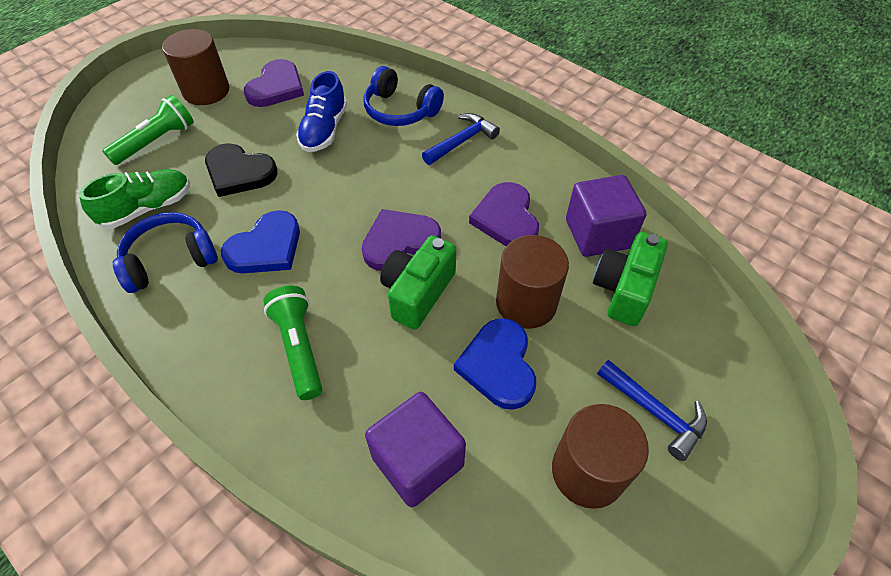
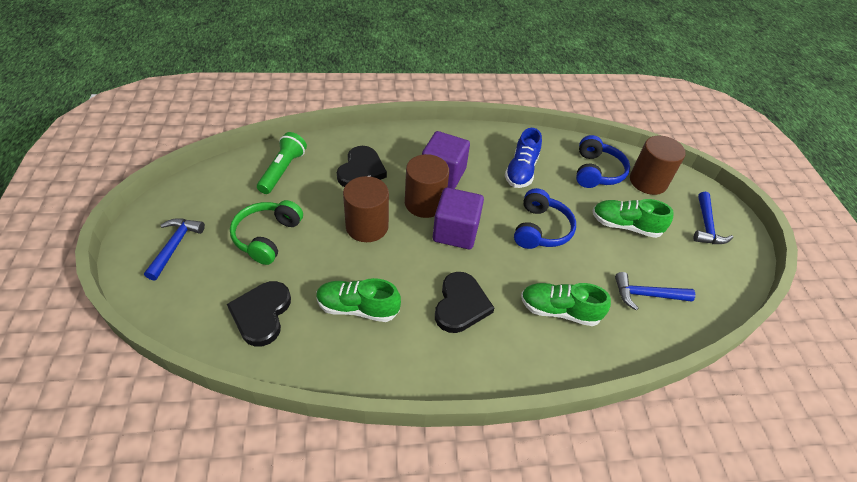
black heart: [205,143,278,197] = 1 -> [227,281,291,347] [337,146,387,187] [435,272,494,333] = 3
blue hammer: [422,113,500,165] [597,360,707,461] = 2 -> [144,218,205,281] [615,272,695,310] [694,192,733,244] = 3
blue heart: [221,210,300,273] [454,318,536,410] = 2 -> none = 0
green camera: [380,235,456,329] [593,232,668,326] = 2 -> none = 0
green flashlight: [103,95,194,165] [263,285,322,400] = 2 -> [257,132,307,194] = 1
green headphones: none = 0 -> [230,200,303,265] = 1
green shoe: [79,169,190,229] = 1 -> [316,278,401,322] [521,283,611,326] [592,199,674,238] = 3
purple heart: [244,59,304,107] [362,209,441,271] [469,182,539,246] = 3 -> none = 0

